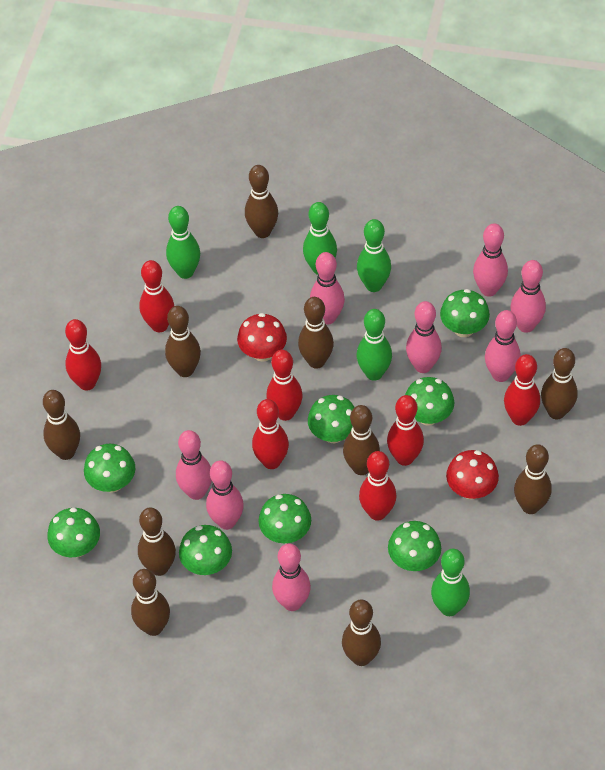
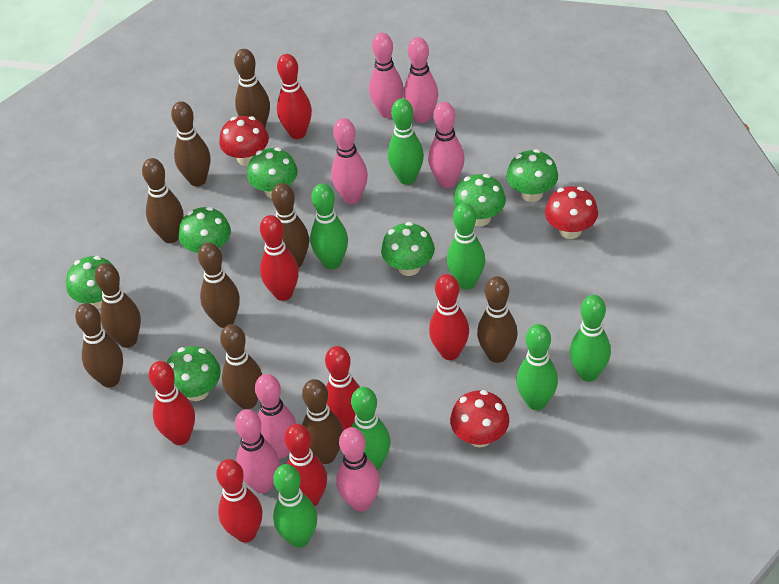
green bowling pin: [166,206,200,279] [303,202,337,275] [357,219,391,292] [357,309,392,381] [431,549,470,616] = 5 -> [273,464,317,548] [310,183,348,269] [351,387,391,470] [388,99,424,185] [447,203,485,290] [516,324,558,410] [569,295,611,382] = 7
green mushroom: [47,507,100,557] [84,444,135,493] [179,525,232,575] [259,494,311,543] [308,395,355,443] [388,521,441,571] [405,377,454,426] [440,289,490,337] = 8 -> [66,256,120,309] [166,346,221,401] [179,207,231,253] [247,147,298,198] [381,222,435,276] [453,174,506,226] [506,149,558,202] = 7
pink bowling pin: [176,430,212,500] [206,460,244,530] [272,544,311,611] [310,252,345,325] [406,301,442,373] [473,223,508,297] [485,310,521,382] [510,260,546,333] = 8 -> [235,409,279,493] [255,374,297,459] [331,118,368,204] [337,427,380,512] [369,33,404,118] [404,37,438,123] [428,102,465,188] = 7
red mushroom: [237,313,287,362] [446,450,499,499] = 2 -> [219,116,269,166] [450,390,509,447] [545,186,598,239] = 3

